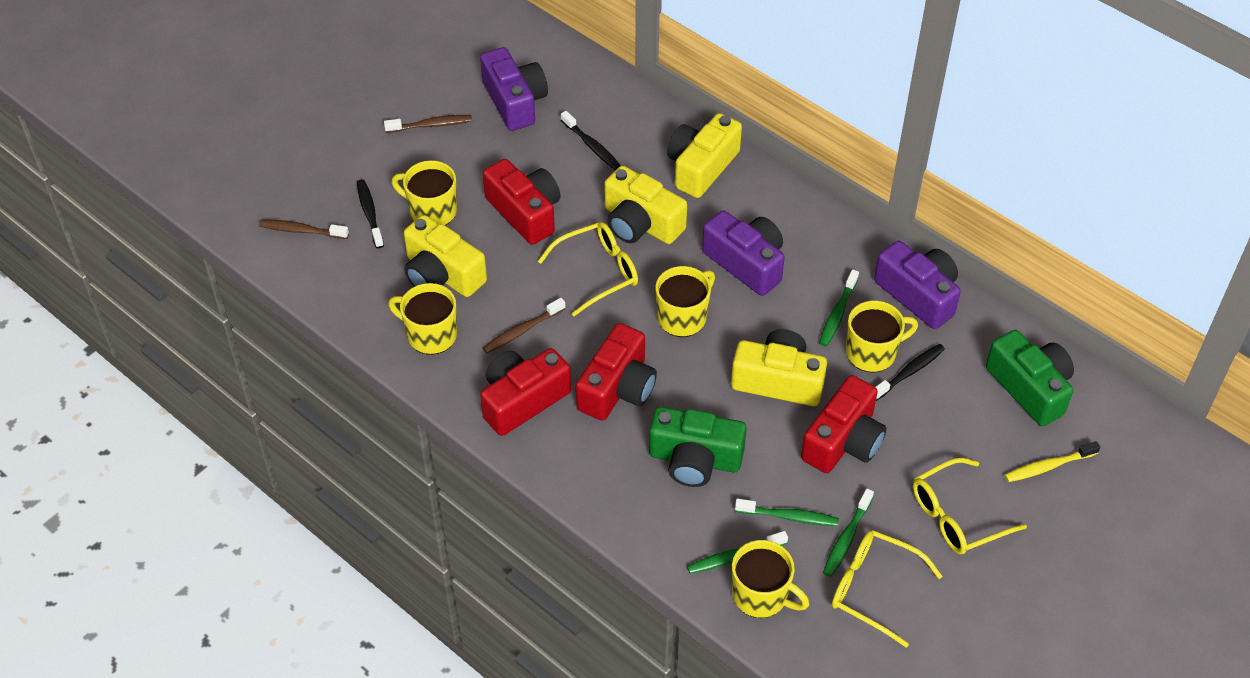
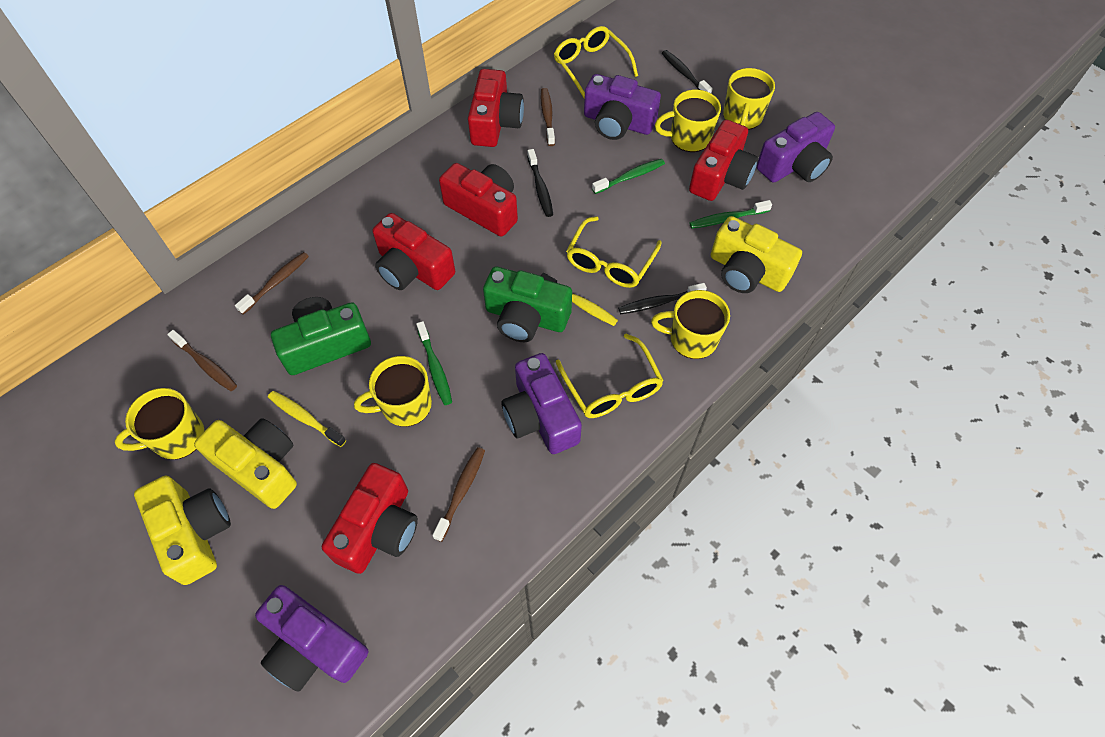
brown toothbrush: [259,220,349,239] [384,115,472,133] [483,298,566,353] = 3 -> [167,330,237,391] [235,252,309,315] [432,447,485,542] [541,88,555,146] = 4
green toothbrush: [687,531,788,574] [735,499,839,526] [819,269,859,347] [823,489,874,577] = 4 -> [416,321,452,405] [592,159,665,194] [689,200,772,229] = 3
purple camera: [480,47,548,131] [702,210,785,296] [874,241,961,329] = 3 -> [255,585,369,692] [501,353,582,454] [584,74,661,140] [756,112,835,183] = 4
red camera: [480,348,571,436] [483,159,561,245] [576,323,657,421] [801,375,887,473] = 4 -> [322,463,418,574] [372,213,455,290] [439,163,518,237] [468,69,524,147] [689,120,758,201] = 5
yellow camera: [404,215,487,297] [604,166,687,244] [667,113,742,198] [731,329,827,406] = 4 -> [134,476,231,585] [194,418,297,509] [711,216,802,293] = 3
yellow toothbrush: [1005,441,1100,482] = 1 -> [268,391,346,447] [541,273,618,326] = 2

